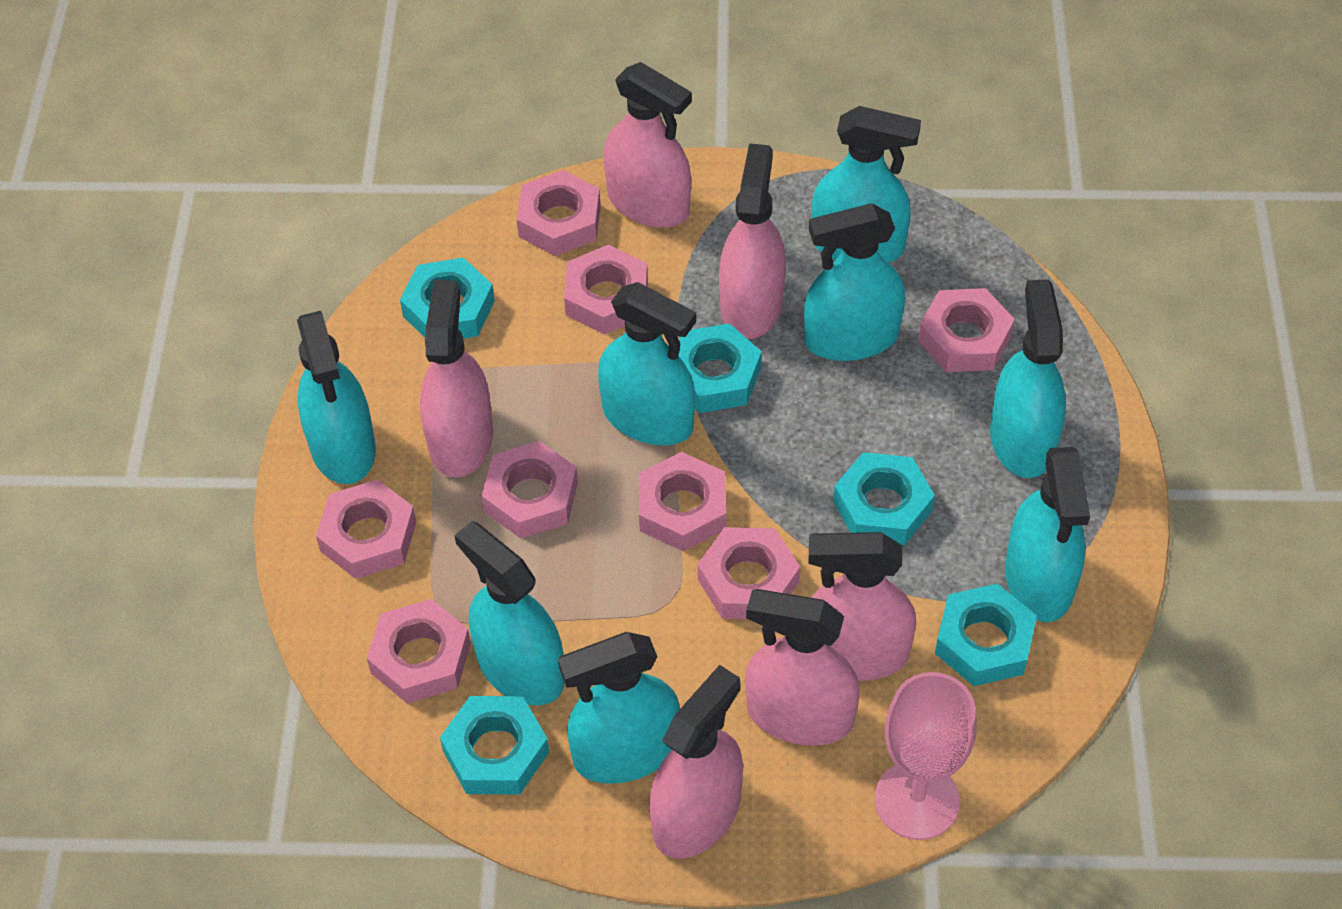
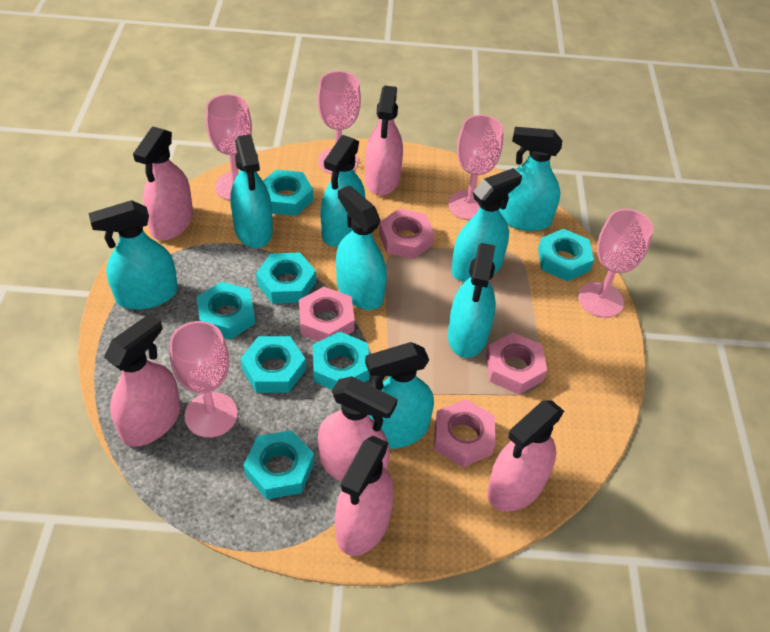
pink goblet: [875,672,977,840] = 1 -> [169,321,238,438] [206,94,252,201] [317,71,361,174] [448,115,504,220] [578,209,654,318] = 5
pink nut: [316,480,416,579] [367,599,471,704] [481,441,578,539] [517,170,601,256] [564,245,648,334] [639,452,726,551] [698,527,800,619] [918,288,1015,372] = 8 -> [299,287,355,341] [379,208,435,259] [434,399,495,467] [486,333,547,394] = 4
turquoise nut: [400,257,495,339] [440,696,549,795] [678,323,762,413] [833,452,935,545] [935,584,1037,686] = 5 -> [197,282,255,340] [240,336,306,393] [243,430,314,499] [256,252,316,304] [263,169,313,216] [313,331,369,390] [538,229,594,281] = 7

